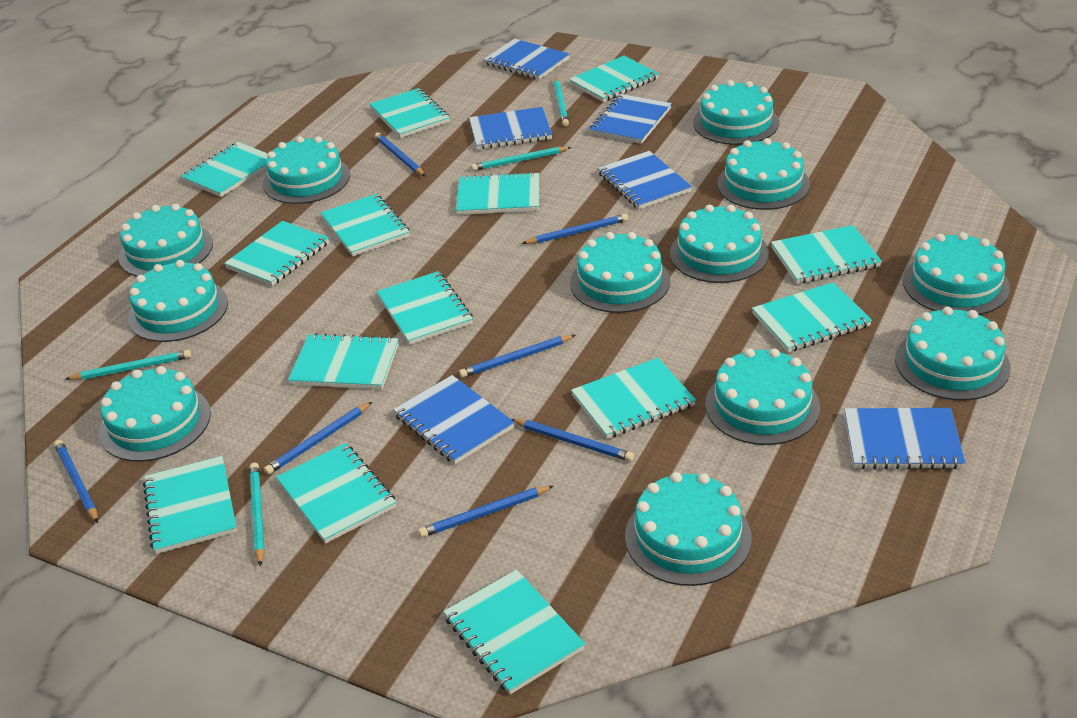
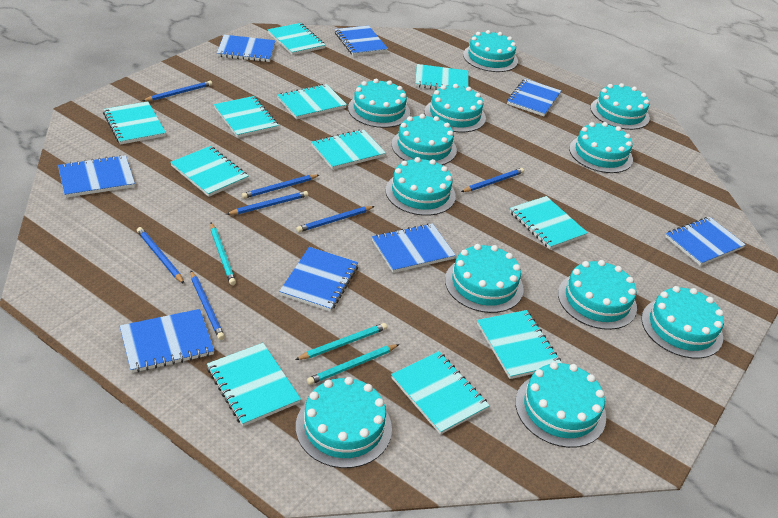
blue notebook: [393,375,515,464] [469,107,552,150] [483,39,570,80] [589,94,672,144] [598,151,692,209] [844,408,966,469] = 6 -> [58,155,135,198] [120,309,214,373] [217,35,275,62] [279,247,358,312] [335,26,388,56] [372,223,456,273] [507,79,561,116] [665,217,746,266] = 8
turquoise notebook: [143,456,237,554] [181,142,268,197] [224,221,329,286] [276,443,396,544] [288,333,399,389] [320,194,410,256] [370,88,450,138] [377,271,473,345] [443,569,585,694] [456,172,540,215] [569,56,659,102] [571,358,696,439] [752,282,872,352] [771,225,882,284] = 14 -> [103,102,166,145] [170,146,248,197] [207,343,301,426] [214,96,279,138] [268,23,325,55] [277,84,347,119] [311,129,386,170] [391,351,490,435] [415,64,468,90] [477,310,561,379] [510,196,588,249] = 11
turquoise pencil: [65,350,191,380] [250,463,265,567] [471,147,572,171] [554,77,569,126] = 4 -> [210,223,236,285] [295,323,387,360] [307,344,399,385] = 3

